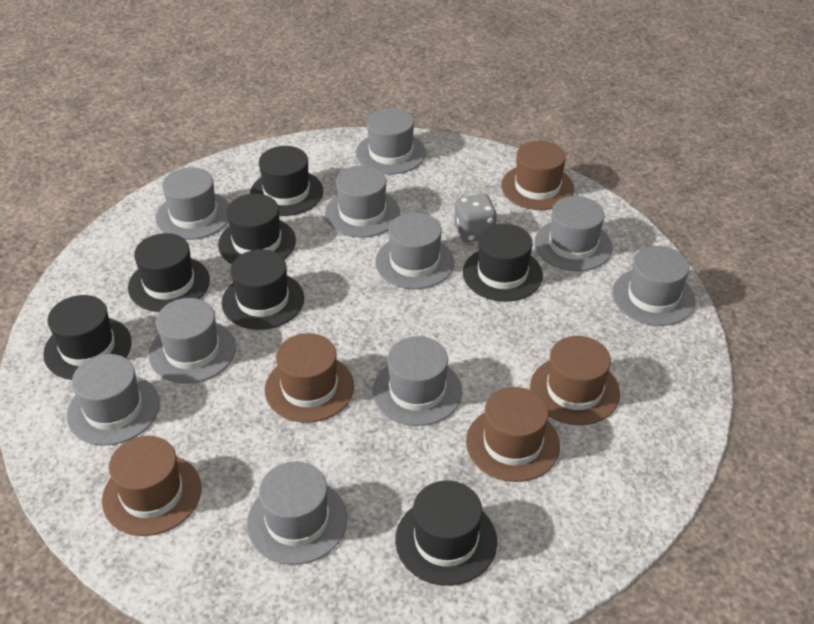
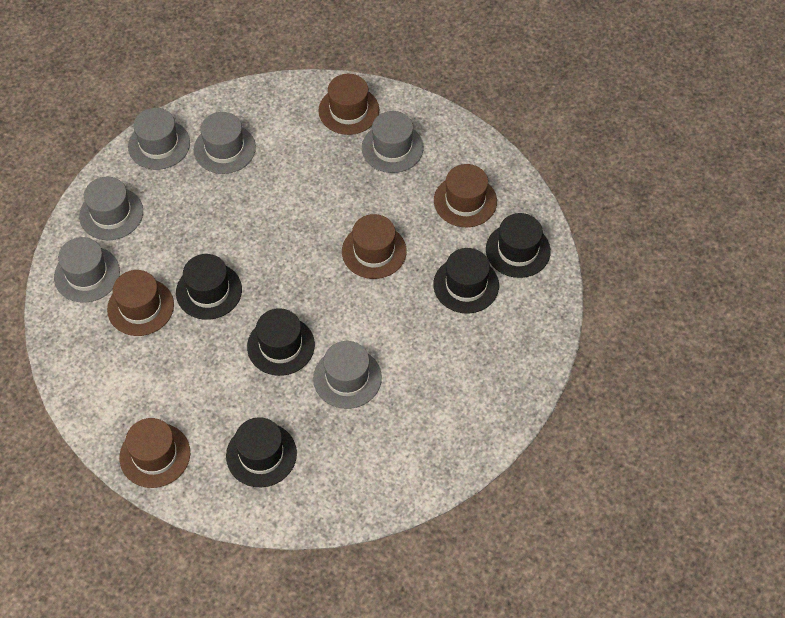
black hat: [43,295,132,380] [128,233,210,312] [218,194,296,264] [222,249,304,330] [250,146,323,216] [395,480,497,586] [463,224,543,302] = 7 -> [176,254,242,320] [226,417,297,487] [247,308,315,376] [433,248,499,313] [486,213,551,278] = 5
grey dice: [454,194,497,242] = 1 -> none = 0
grey hat: [67,354,160,446] [148,298,236,383] [156,167,229,240] [247,462,347,565] [325,165,400,237] [356,108,426,174] [373,336,462,426] [375,212,454,289] [534,196,613,271] [612,246,696,326] = 10 -> [54,237,120,303] [79,177,143,240] [128,108,190,170] [194,112,256,174] [313,341,382,409] [362,111,424,173] = 6

